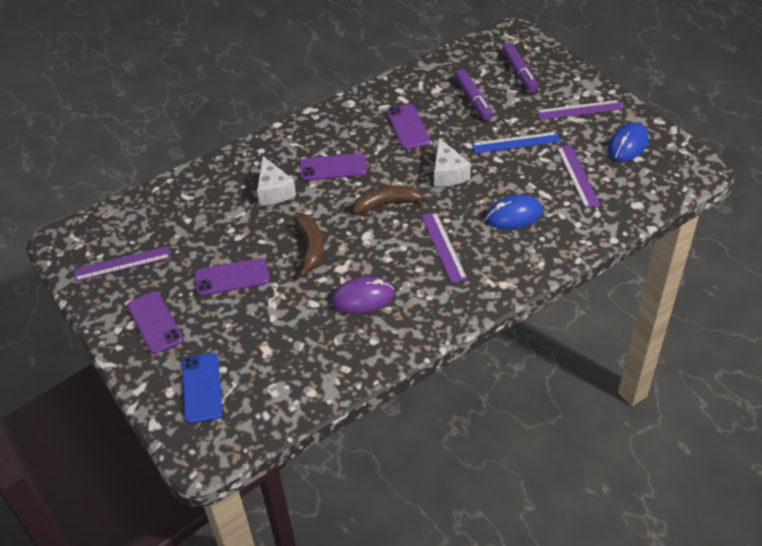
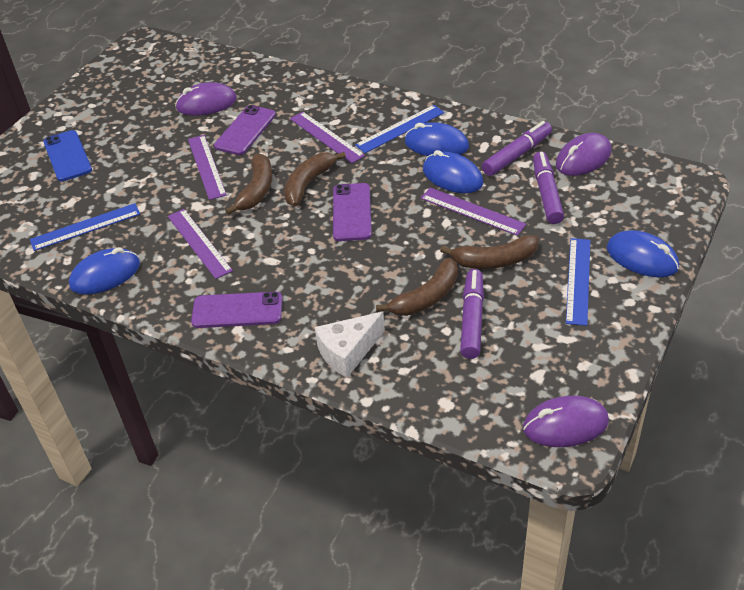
blue mouse: [485,195,543,229] [608,123,648,162] = 2 -> [69,247,140,295] [405,122,469,156] [423,150,483,193] [607,230,679,277] = 4
blue ruler: [472,132,560,153] = 1 -> [30,203,140,251] [355,105,445,153] [566,238,590,326] = 3
brown banana: [294,215,324,277] [353,186,431,214] = 2 -> [225,153,272,215] [284,152,346,206] [376,257,458,316] [440,235,538,269] = 4
purple marker: [455,69,493,121] [502,43,538,92] = 2 -> [460,269,484,359] [482,121,552,176] [533,152,564,224] = 3
purple mouse: [331,277,394,314] = 1 -> [175,82,237,116] [523,396,609,447] [556,133,611,176] = 3
purple phone: [127,291,183,354] [194,258,270,296] [300,153,367,181] [387,104,430,150] = 4 -> [191,292,283,328] [214,105,276,155] [333,183,372,241] = 3
white cheese: [257,156,296,206] [434,138,471,187] = 2 -> [315,312,385,378] = 1

